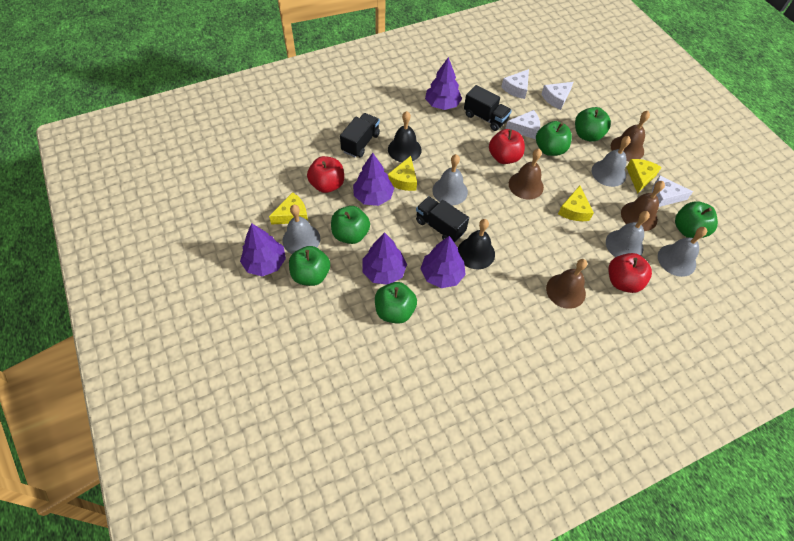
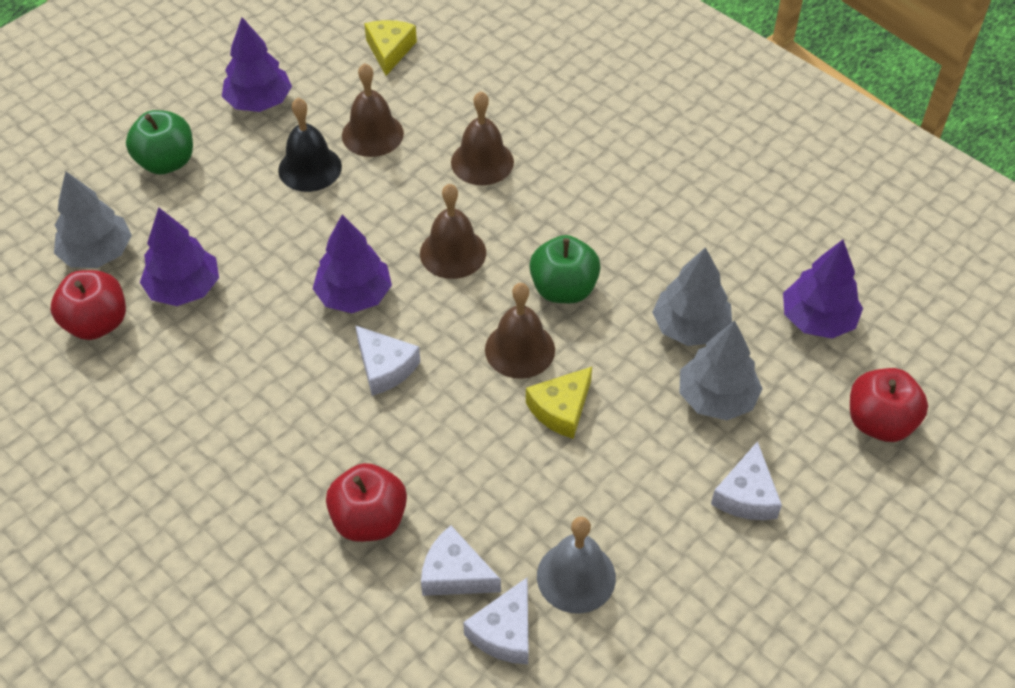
black bell: [388,111,422,162] [458,219,495,269] = 2 -> [278,98,342,192] = 1
black truck: [340,113,380,157] [416,196,469,242] [464,85,512,131] = 3 -> none = 0
green apple: [289,246,330,286] [331,206,370,244] [375,282,417,324] [536,121,572,156] [575,107,611,142] [675,201,718,238] = 6 -> [126,110,193,174] [529,235,601,303] = 2
grey bell: [282,204,320,254] [432,154,468,205] [592,136,631,187] [606,211,650,257] [658,227,707,277] = 5 -> [537,517,616,614] = 1
grey tree: none = 0 -> [54,171,132,268] [652,247,732,346] [679,320,763,420] = 3
purple tree: [240,223,286,276] [353,153,394,206] [362,232,407,285] [420,236,466,288] [425,57,462,110] = 5 -> [140,207,219,306] [222,17,292,112] [313,214,392,313] [783,240,863,338] = 4
yellow cheese: [269,192,308,225] [388,156,417,191] [558,186,594,221] [626,159,662,194] = 4 -> [364,20,417,76] [526,367,592,439] = 2

